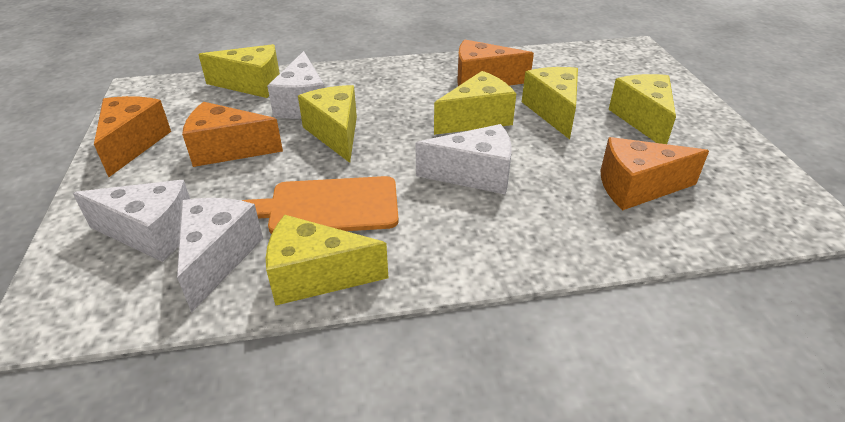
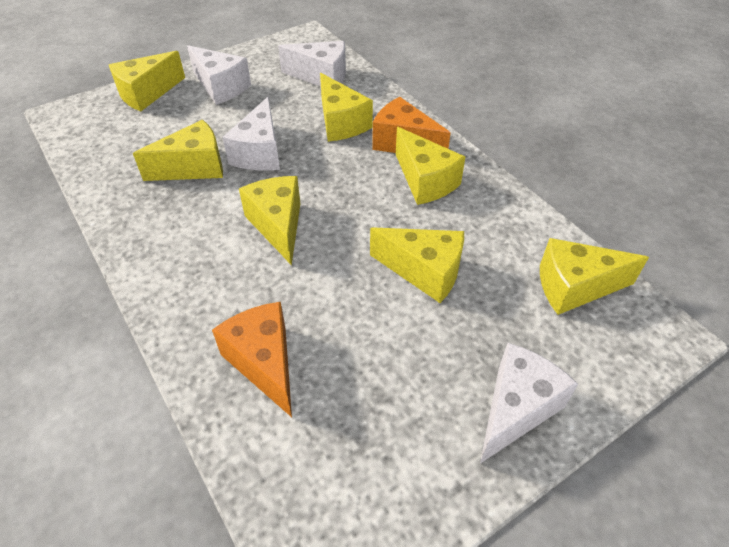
orange cheese: [94,96,171,177] [182,102,283,167] [457,40,534,86] [600,137,709,210] = 4 -> [212,302,292,417] [372,97,451,153] = 2
orange cutting board: [242,176,399,234] = 1 -> none = 0
yellow cheese: [198,44,280,98] [266,215,388,306] [298,85,357,163] [434,71,516,135] [522,67,578,139] [609,74,676,144] = 6 -> [109,51,185,111] [133,120,223,181] [239,176,300,266] [320,73,373,142] [370,227,464,303] [396,127,465,205] [540,238,649,315] = 7

